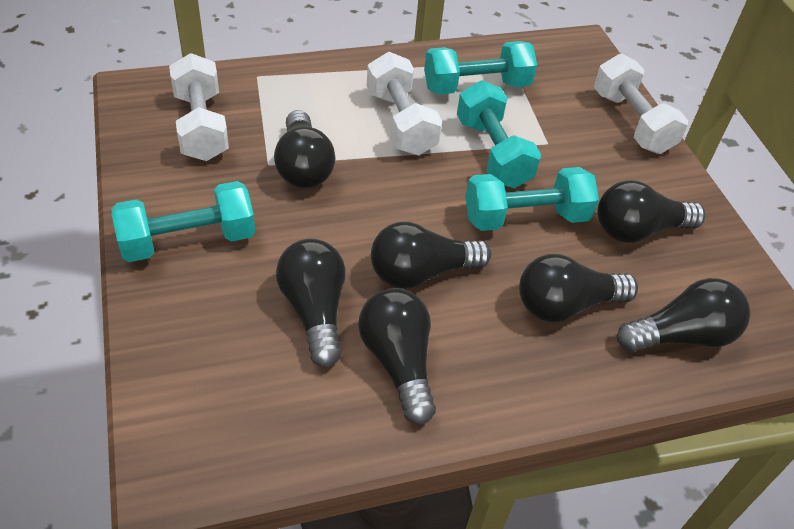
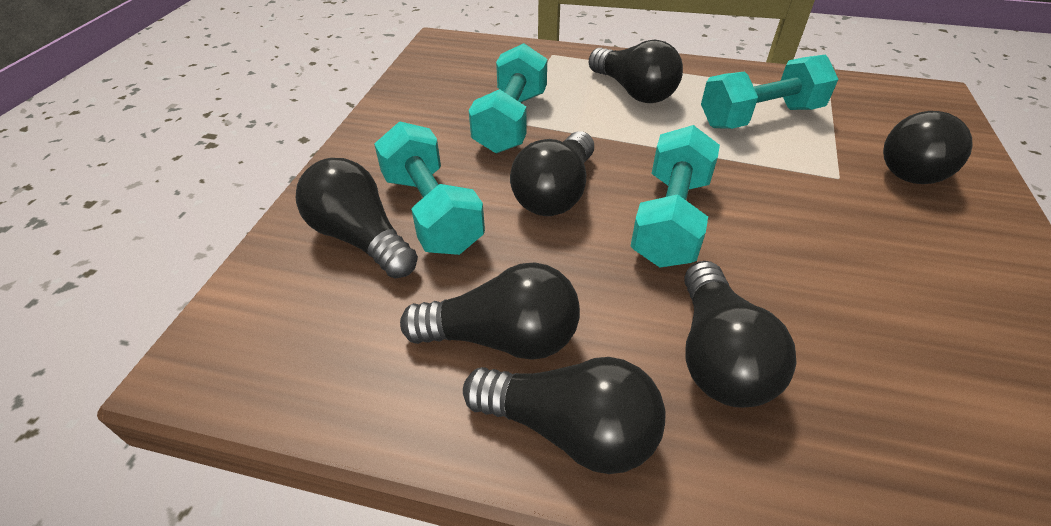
white dumbbell: [169,53,229,161] [367,52,442,156] [594,54,688,154] = 3 -> none = 0

